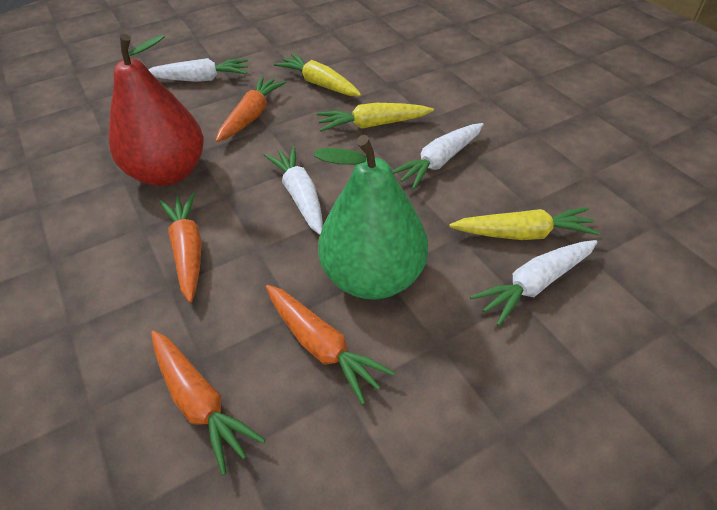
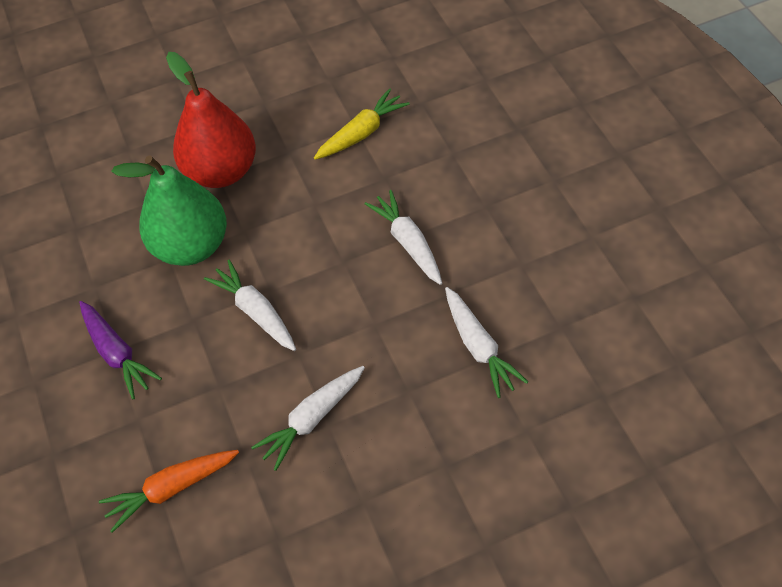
orange carrot: [151,331,266,475] [159,193,202,302] [216,76,286,142] [266,285,395,405] = 4 -> [99,450,239,533] = 1
purple carrot: none = 0 -> [79,301,162,399] = 1
yellow carrot: [274,53,361,96] [317,103,434,132] [449,207,600,240] = 3 -> [314,88,410,160] = 1

